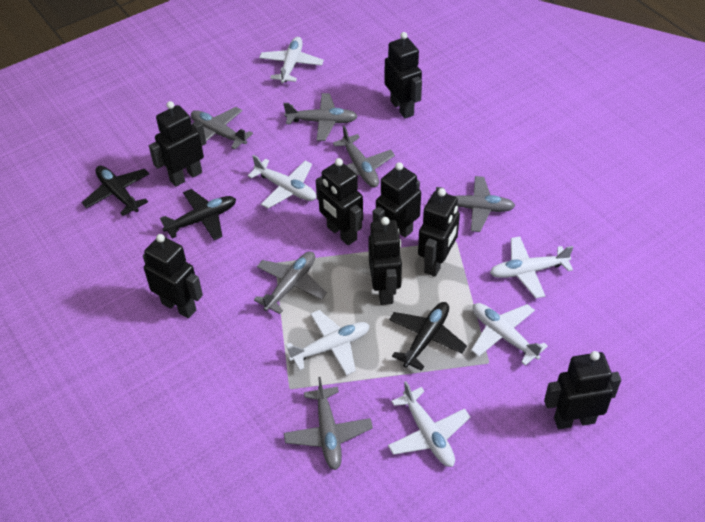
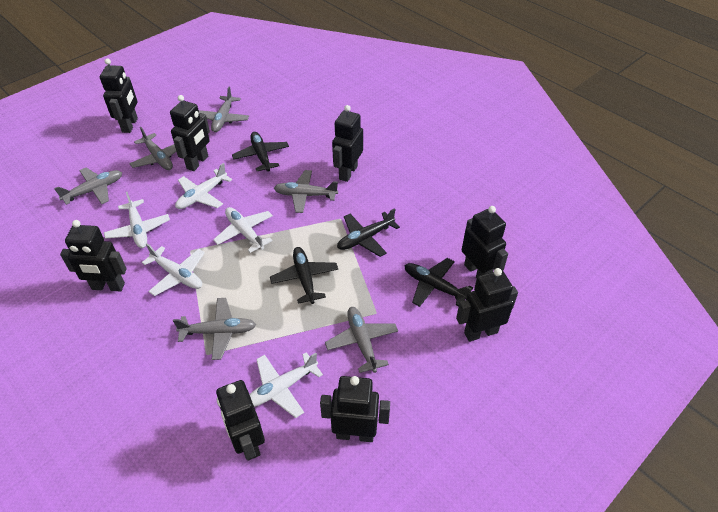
black plane: [82,166,149,216] [160,189,236,240] [389,302,467,371] = 3 -> [232,132,289,172] [270,247,338,304] [337,208,400,257] [404,258,473,307] = 4
white plane: [248,155,316,208] [259,37,324,83] [286,310,370,375] [388,381,470,467] [471,303,548,366] [490,236,574,298] = 6 -> [104,192,170,248] [142,244,205,296] [175,163,232,209] [213,207,273,253] [249,352,323,418] = 5

